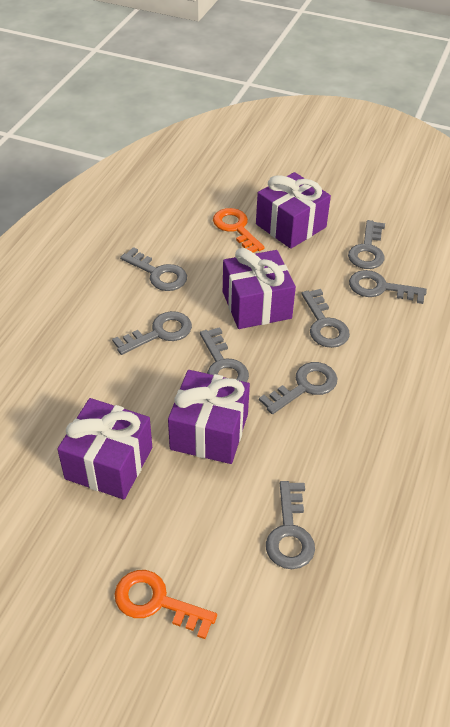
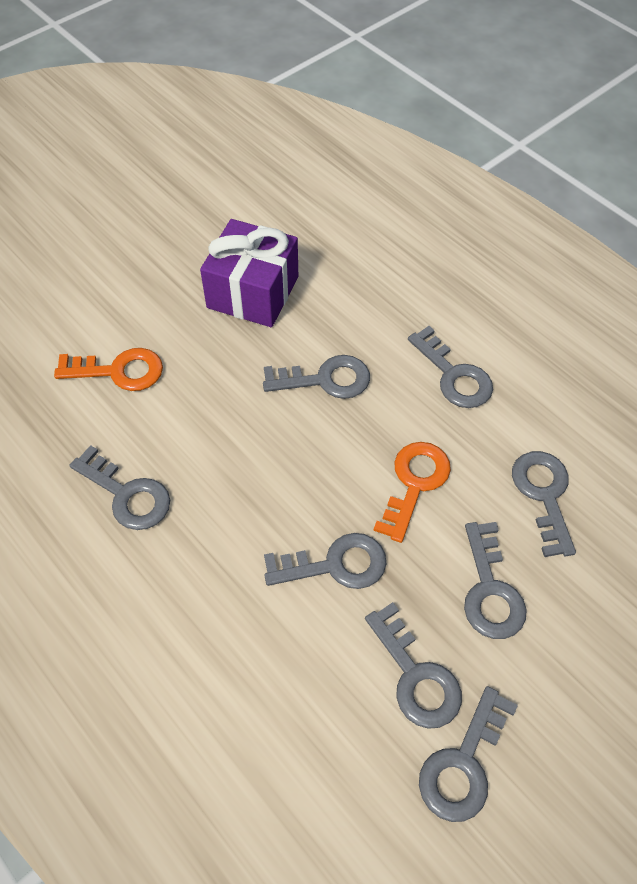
purple gift: [57,398,152,500] [168,370,250,464] [223,248,296,329] [256,172,331,249] = 4 -> [200,219,298,327] = 1

